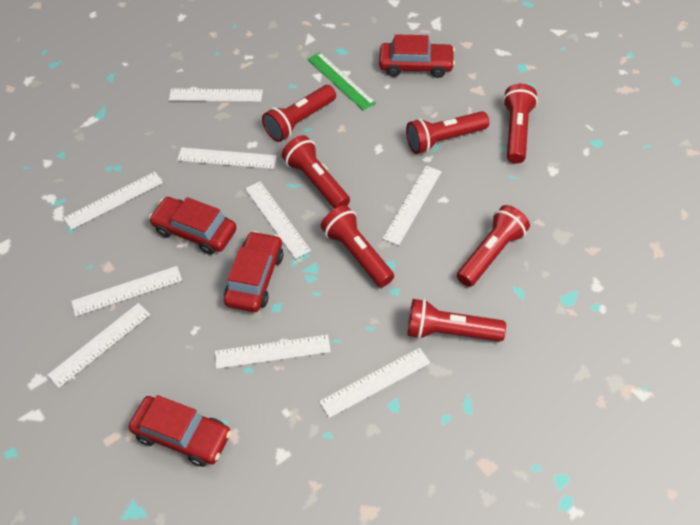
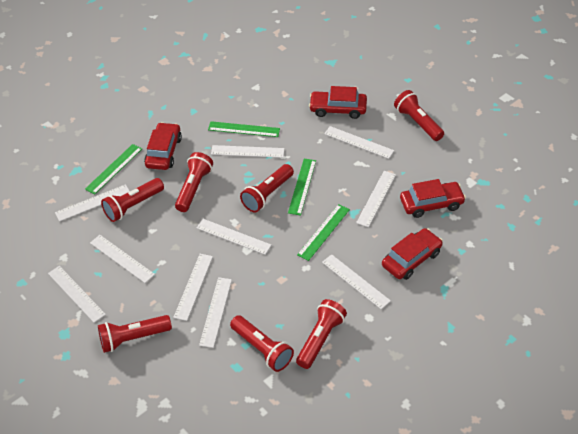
green ruler: [308,52,376,111] = 1 -> [85,144,142,195] [208,121,280,137] [288,159,316,216] [297,204,350,261] = 4
white ruler: [47,303,150,388] [64,172,163,230] [71,266,182,316] [169,89,263,102] [177,147,277,169] [215,335,331,369] [245,181,311,259] [319,348,430,418] [382,166,442,246] = 9 -> [48,266,106,323] [55,184,130,221] [90,235,155,283] [173,254,213,321] [197,219,271,255] [199,277,232,348] [211,145,284,158] [322,254,391,309] [324,126,394,159] [356,171,396,227] = 10

